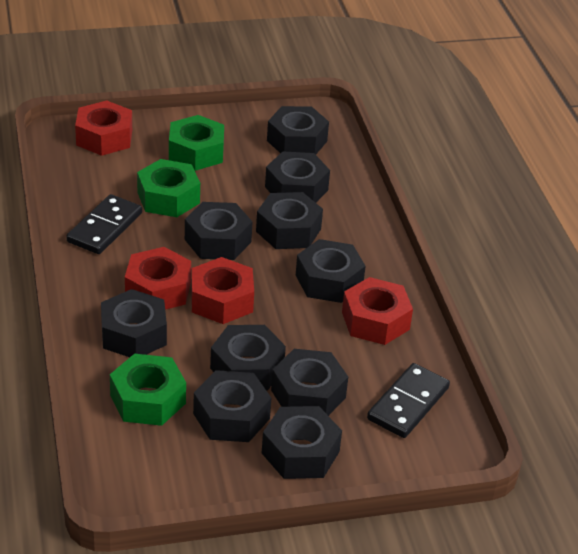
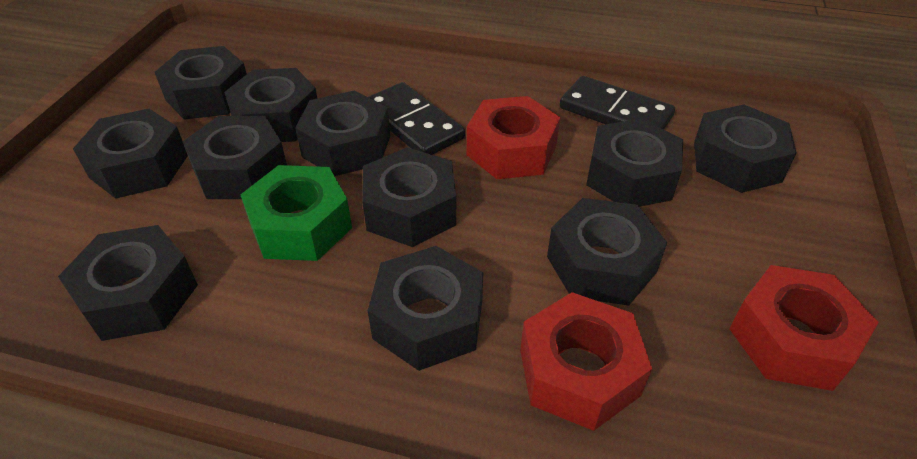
black nut: [101,289,167,357] [185,202,253,260] [193,370,271,442] [210,325,286,390] [256,192,323,249] [262,406,342,479] [265,151,330,203] [267,106,329,155] [271,349,348,416] [296,239,366,303] = 10 -> [58,225,198,341] [73,109,188,199] [155,46,247,120] [183,116,287,199] [224,68,317,142] [295,90,390,176] [362,147,456,247] [368,246,483,371] [547,198,667,306] [586,118,683,207] [694,105,797,193] = 11
green nut: [110,354,186,426] [137,159,200,217] [169,115,224,171] = 3 -> [240,165,352,261] = 1
red nut: [75,100,132,156] [125,247,191,310] [191,257,254,324] [342,277,413,345] = 4 -> [467,96,560,179] [520,292,652,431] [729,265,879,391] = 3

